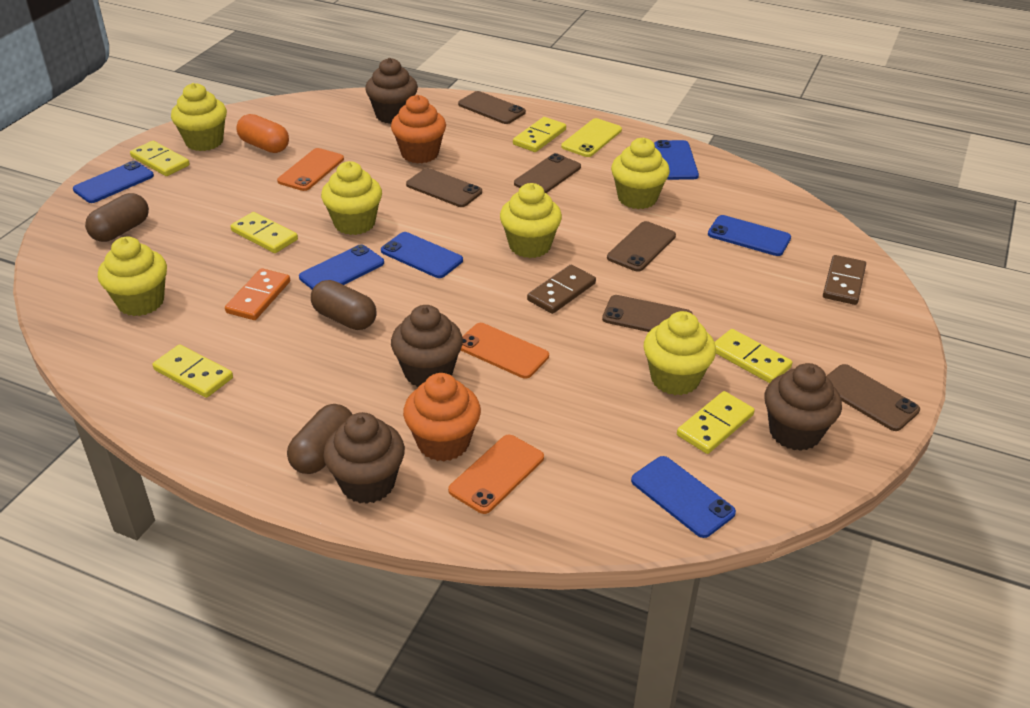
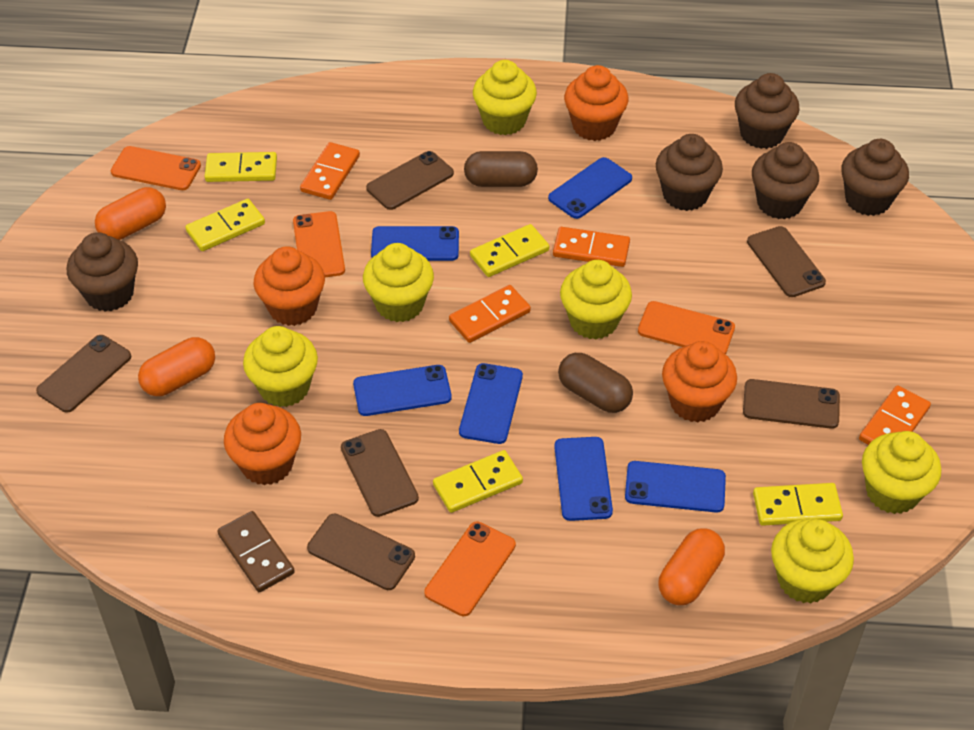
brown capsule: [85,193,149,242] [287,404,353,474] [311,280,377,330] = 3 -> [464,151,538,187] [558,353,633,413] = 2
brown cupcake: [323,412,405,504] [365,58,418,124] [391,305,463,387] [765,363,842,451] = 4 -> [67,232,138,312] [656,134,723,211] [735,73,800,149] [752,142,819,219] [841,139,909,216] = 5
brown domino: [527,265,596,314] [823,255,866,305] = 2 -> [218,511,295,592] = 1
orange capsule: [236,114,289,153] = 1 -> [95,187,166,240] [138,337,215,396] [658,528,725,605] = 3
orange cupcake: [391,95,446,164] [403,373,481,461] = 2 -> [224,403,301,485] [254,246,325,326] [564,65,628,141] [662,341,737,423] = 4
orange domino: [225,268,290,320] = 1 -> [300,142,360,200] [449,285,531,343] [553,227,630,267] [859,385,931,445] = 4
orange phone: [277,148,344,191] [448,435,544,514] [461,323,549,379] = 3 -> [111,146,201,190] [293,211,345,277] [424,522,516,616] [638,301,735,354] = 4
yellow domino: [130,141,190,176] [152,344,233,398] [230,212,298,253] [513,117,566,152] [677,391,755,454] [715,329,793,383] = 6 -> [185,199,265,251] [205,152,277,182] [433,450,523,513] [470,224,549,277] [753,483,843,526] = 5
yellow phone: [561,118,622,157] = 1 -> none = 0

